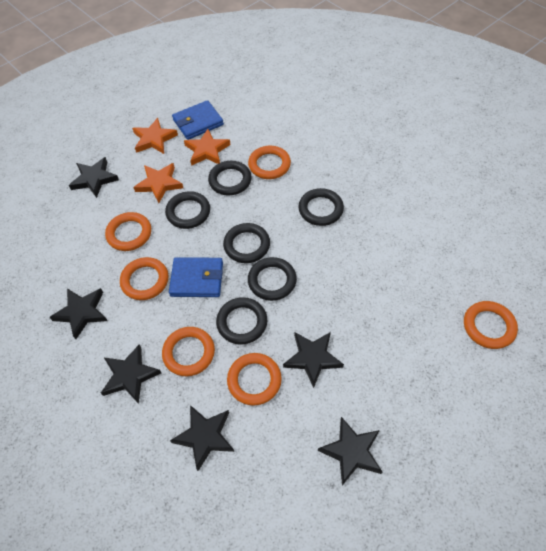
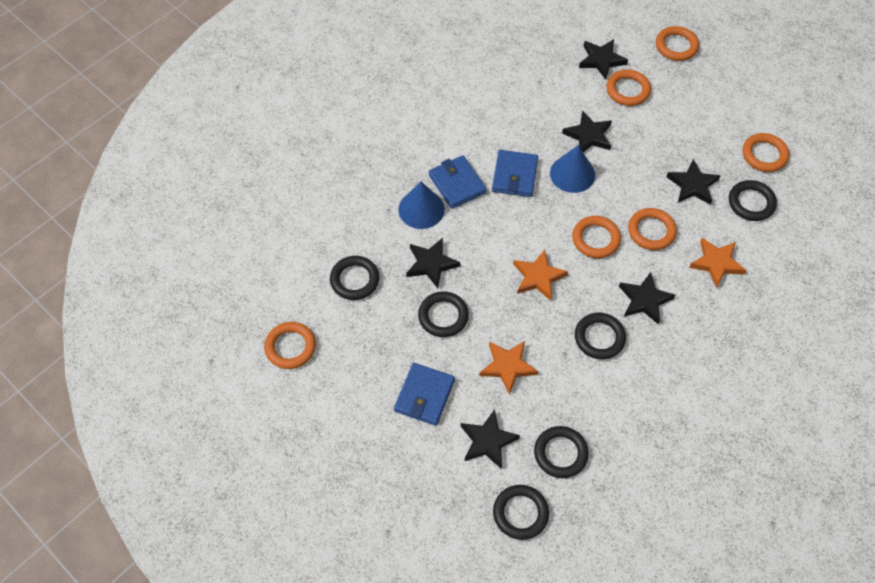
blue cone: none = 0 -> [398,182,445,229] [550,145,595,193] = 2
blue wallet: [169,257,223,297] [172,100,224,140] = 2 -> [394,363,455,426] [429,155,487,209] [492,150,538,197] = 3

